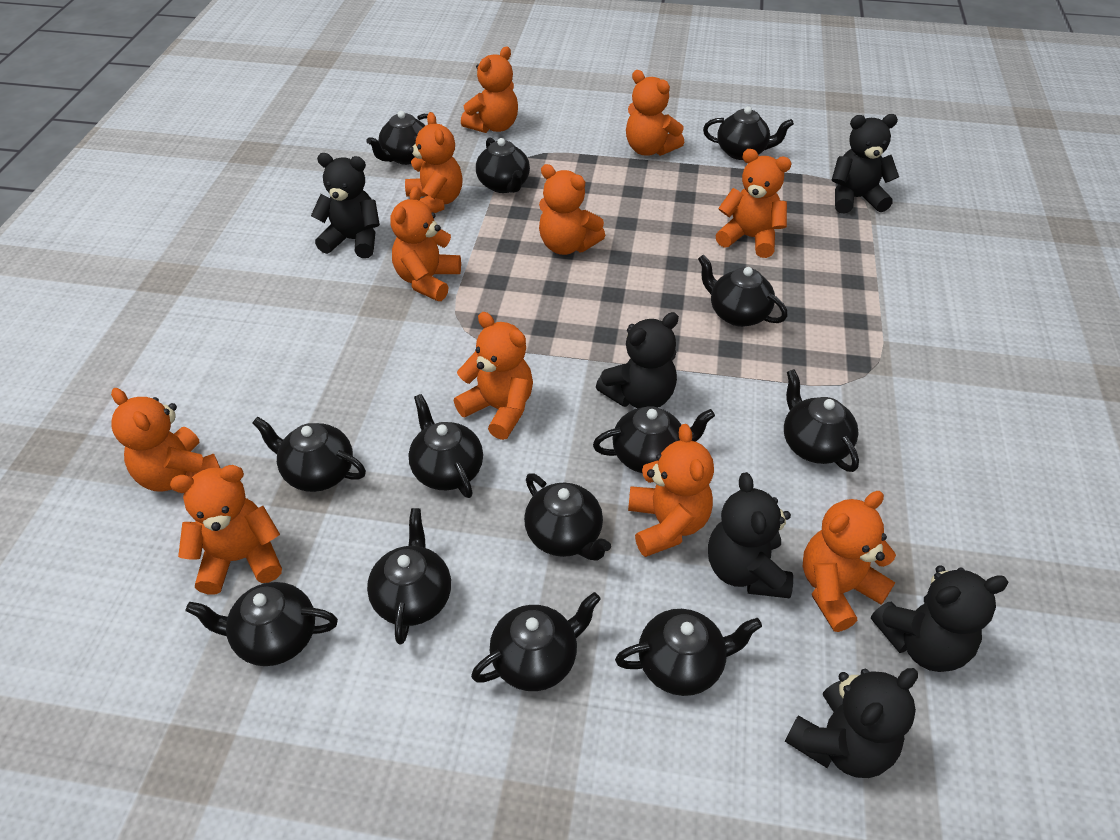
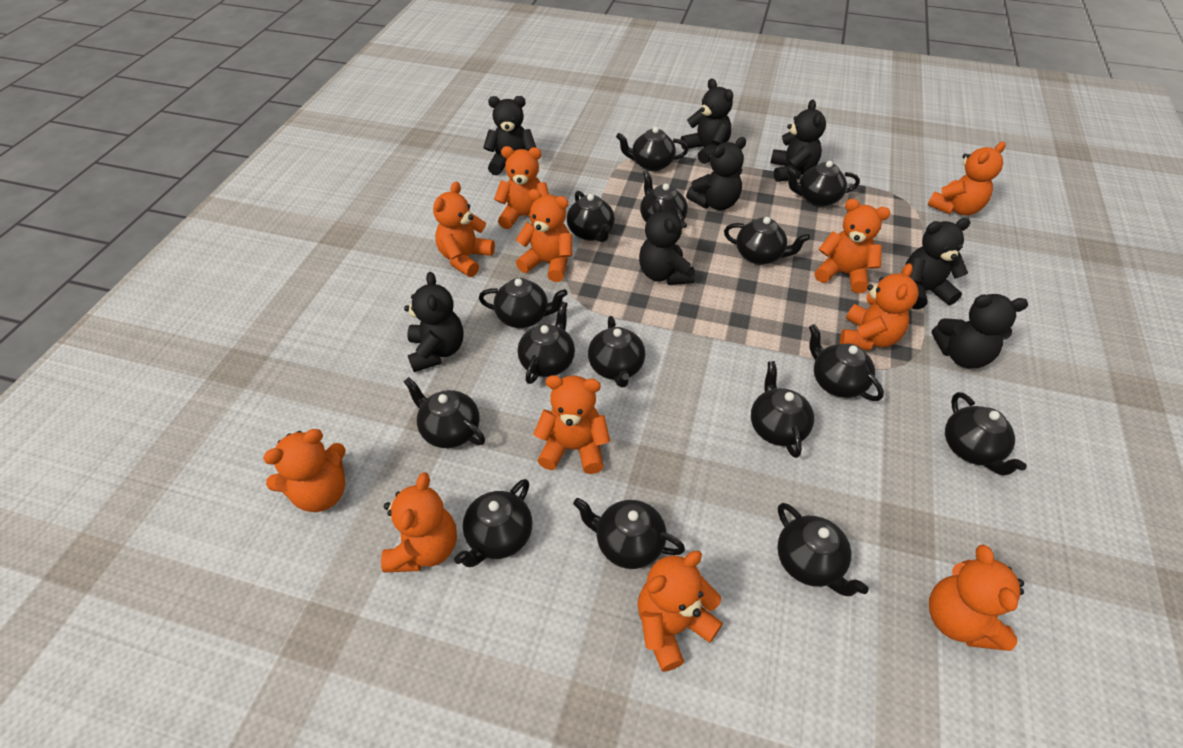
black teapot: [186,582,338,666] [252,417,366,492] [366,111,428,165] [367,508,451,645] [408,394,483,498] [471,592,601,691] [476,137,530,193] [524,473,611,561] [593,406,715,473] [615,609,762,696] [698,254,787,327] [703,106,794,160] [784,369,859,472] = 13 -> [404,377,485,448] [454,479,533,567] [479,278,568,328] [518,301,575,384] [567,191,615,242] [573,498,685,569] [588,316,645,388] [616,127,688,172] [640,170,688,223] [724,217,810,265] [751,361,814,458] [777,503,869,596] [786,161,860,207] [809,324,884,401] [945,392,1027,476] = 15
black teddy bear: [311,153,380,258] [596,312,679,408] [708,472,793,598] [785,668,918,778] [832,114,899,214] [871,565,1009,672] = 6 -> [404,272,463,372] [483,96,536,175] [639,200,695,285] [681,79,733,164] [686,137,746,210] [770,99,826,182] [906,218,971,309] [932,294,1028,368] = 8

